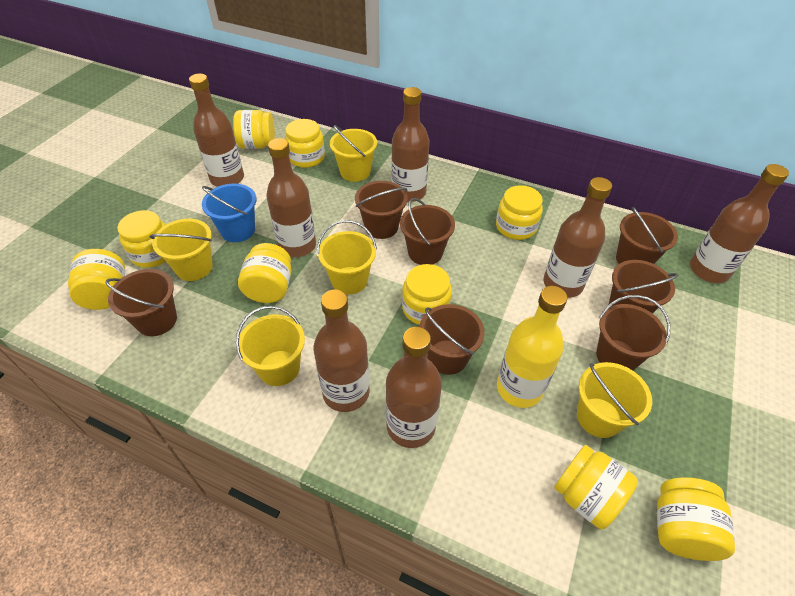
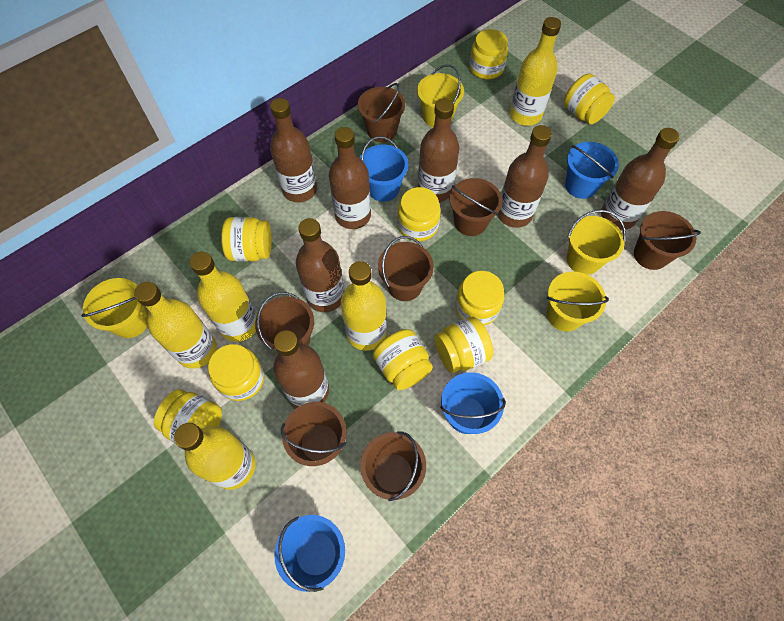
blue bucket: [202,184,256,242] = 1 -> [274,515,345,592] [359,136,408,202] [440,372,506,434] [565,142,619,199] = 4
yellow bottle: [497,286,567,408] = 1 -> [134,282,217,369] [174,423,256,490] [189,251,257,342] [341,261,387,351] [510,17,561,126] = 5
yellow bucket: [149,219,213,281] [236,306,305,386] [317,220,377,295] [330,125,377,182] [577,362,652,438] = 5 -> [81,278,148,338] [417,64,464,127] [547,271,609,332] [567,210,626,275] = 4

